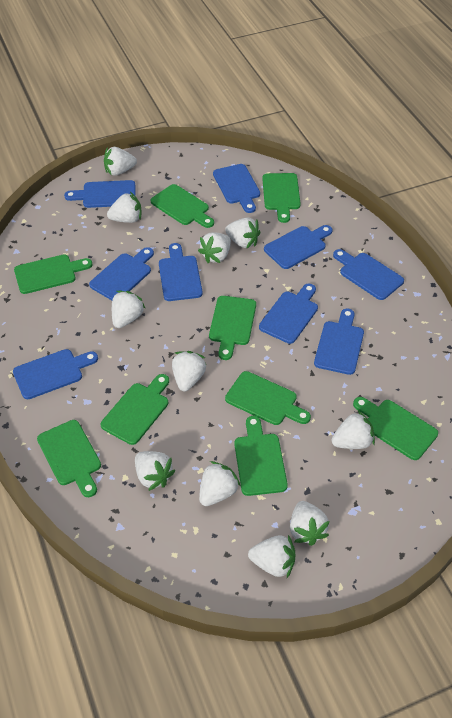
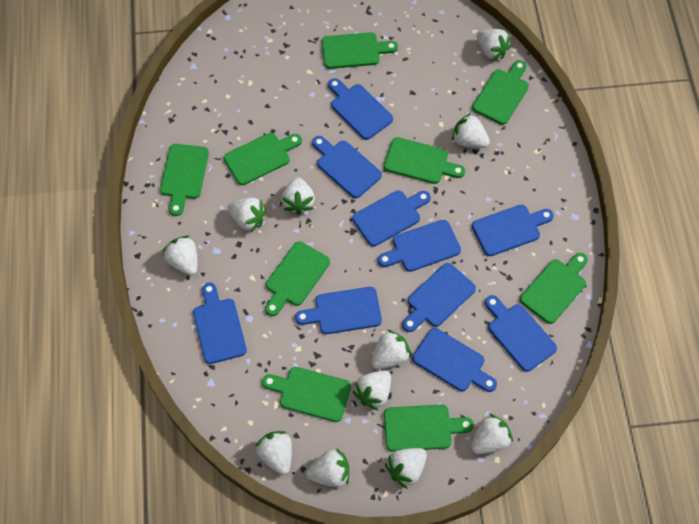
blue cutting board: [13,349,98,399] [64,180,135,208] [89,247,154,300] [159,243,203,301] [213,164,260,213] [259,284,318,344] [264,225,333,269] [314,309,364,375] [333,249,404,300] = 9 -> [193,282,247,364] [295,287,382,334] [312,136,382,198] [328,78,393,140] [352,190,431,246] [378,219,461,272] [402,263,476,332] [412,328,497,392] [472,205,554,256] [485,295,557,372] = 10

